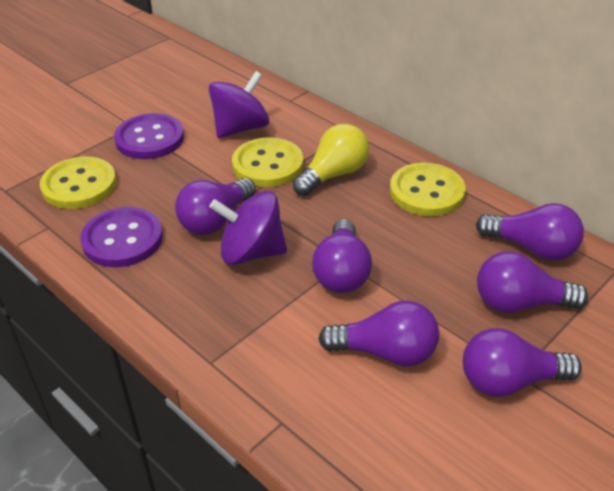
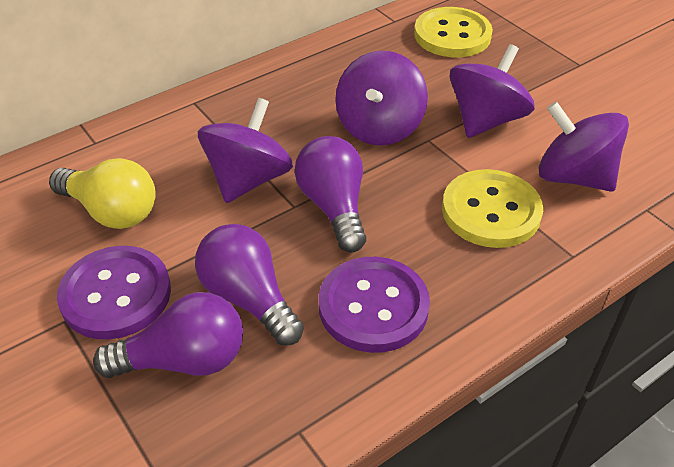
purple light bulb: [175,178,256,235] [312,219,372,293] [318,301,439,367] [463,328,582,397] [476,203,584,261] [477,251,588,313] = 6 -> [93,292,243,378] [195,224,304,345] [295,136,366,252] = 3
purple spinning top: [209,71,269,138] [209,191,287,265] = 2 -> [198,98,293,203] [335,51,428,146] [449,44,535,138] [539,102,629,192] = 4
yellow button: [40,157,117,209] [232,137,304,187] [390,163,466,216] = 3 -> [414,7,493,57] [442,169,543,248] = 2

